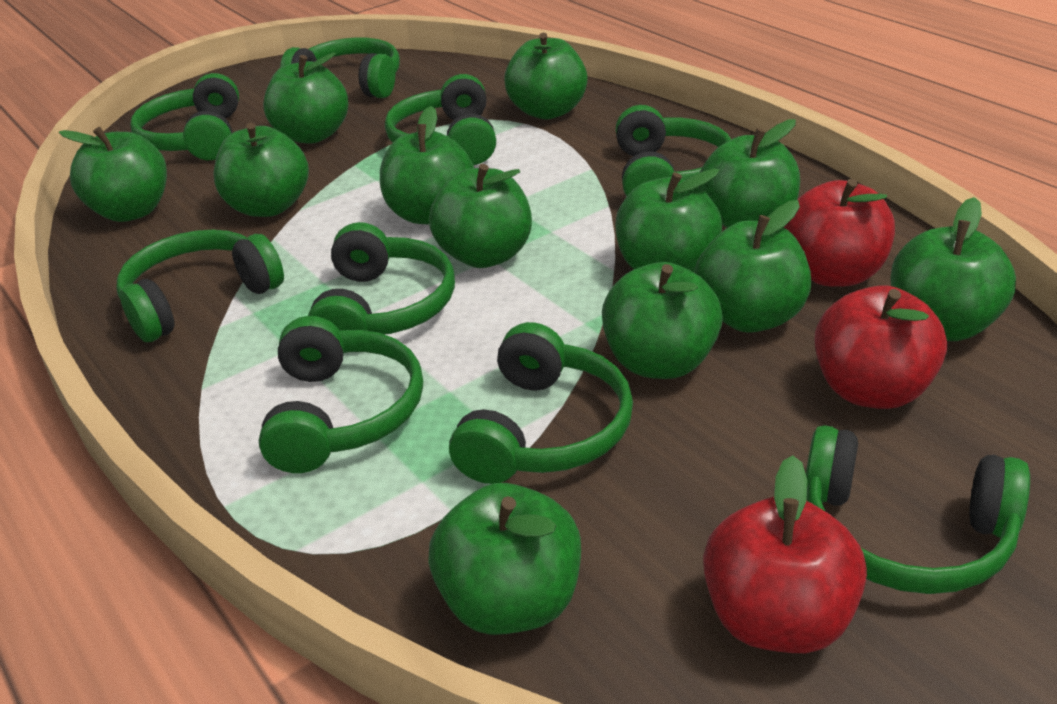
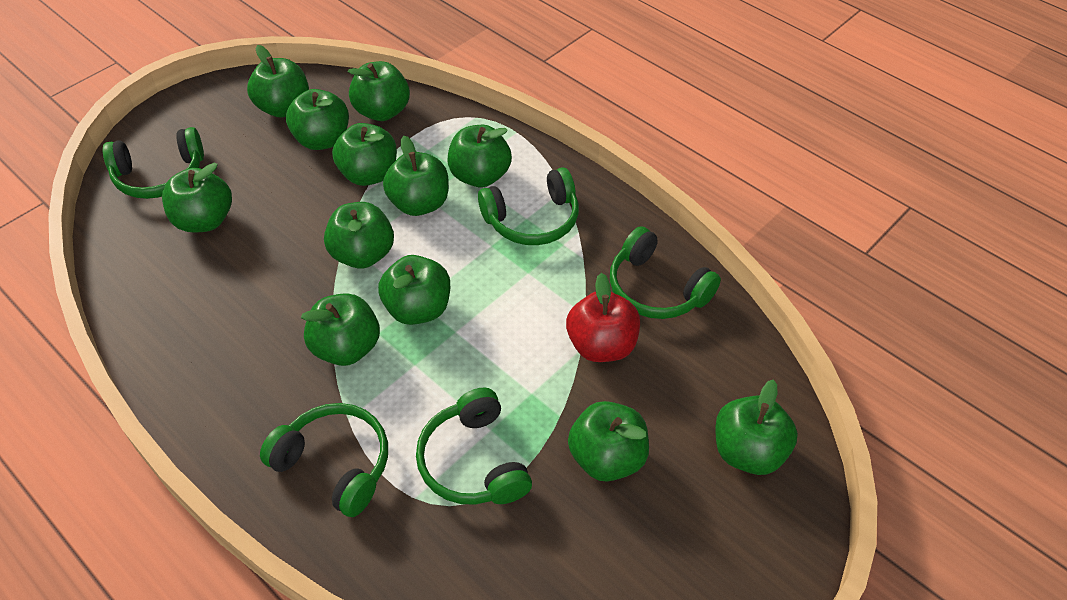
green headphones: [116,230,284,342] [131,73,239,160] [259,316,423,473] [280,37,400,98] [308,222,455,353] [385,74,496,165] [449,322,633,484] [616,105,731,197] [806,425,1030,594] = 9 -> [103,127,204,199] [260,403,388,517] [416,388,532,505] [478,167,579,245] [610,226,721,319] = 5
red apple: [703,455,867,653] [784,179,895,287] [815,285,947,409] = 3 -> [566,273,640,362] = 1

